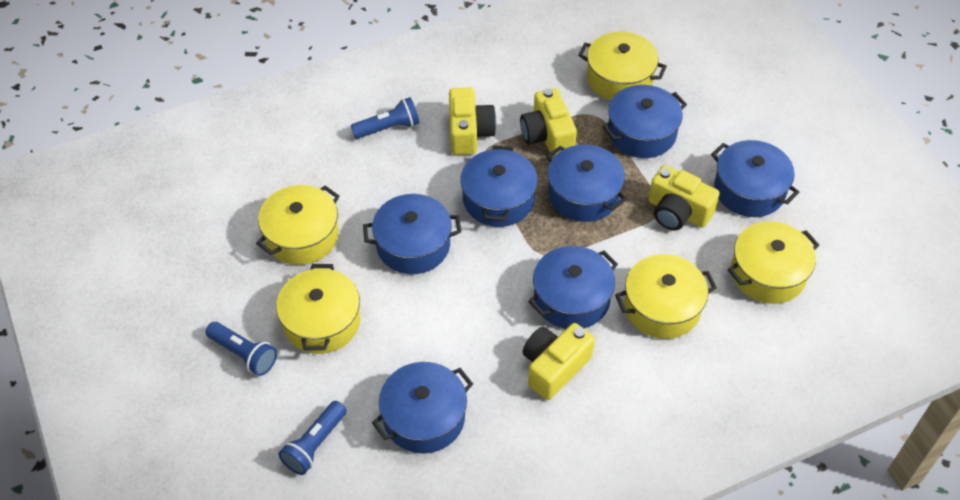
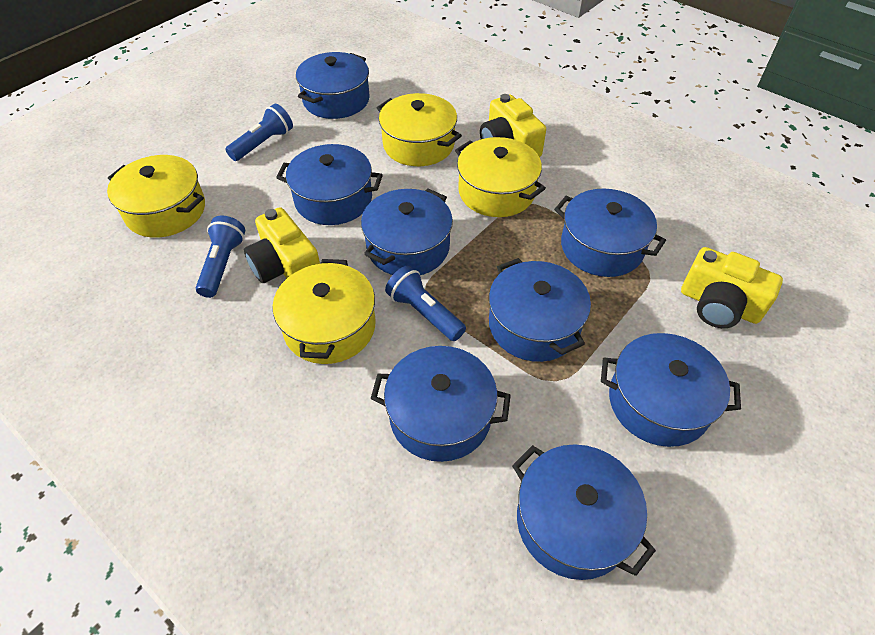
blue pot: [363,194,461,274] [372,362,473,454] [460,146,538,227] [528,246,618,329] [546,144,627,222] [602,85,687,158] [711,140,799,217] = 7 -> [276,144,383,225] [296,52,370,119] [361,189,453,275] [370,346,511,462] [489,258,591,362] [512,444,656,580] [554,189,666,277] [601,333,741,447] = 8
yellow camera: [449,88,496,155] [520,88,577,157] [523,323,595,400] [648,165,720,231] = 4 -> [244,207,320,283] [480,94,546,157] [681,247,783,328] = 3
yellow pot: [256,185,340,265] [276,264,360,354] [578,32,667,100] [615,254,717,339] [728,221,819,304] = 5 -> [107,155,205,238] [272,259,375,364] [377,93,462,166] [455,137,546,217] = 4

